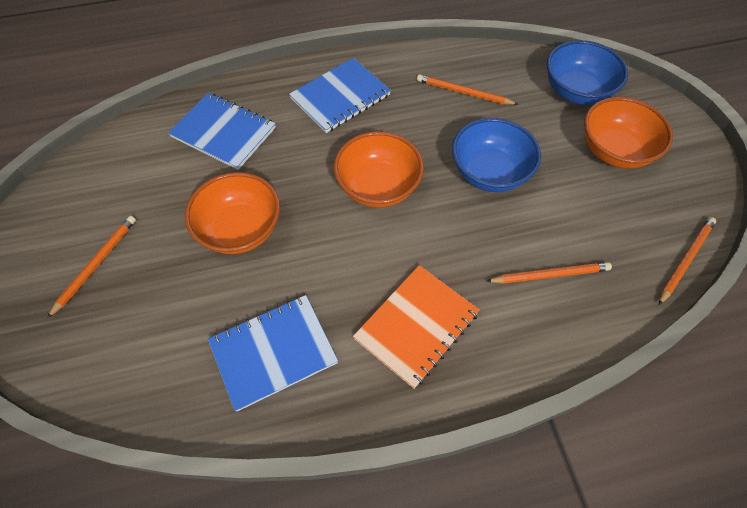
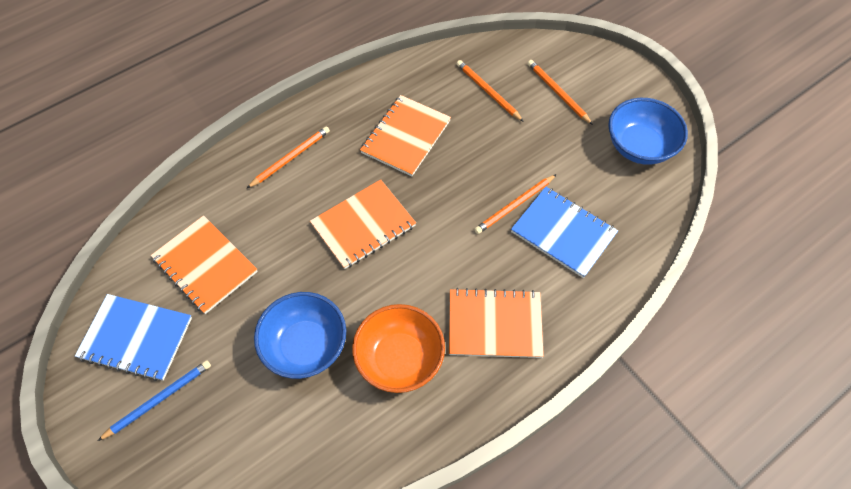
blue notebook: [168,92,276,170] [208,295,338,411] [289,58,391,133] = 3 -> [75,294,192,381] [511,187,618,278] = 2
blue pencil: none = 0 -> [98,360,211,441] = 1
orange bowl: [185,172,280,254] [334,131,424,208] [584,97,673,169] = 3 -> [352,304,445,393] = 1
orange notebook: [353,265,480,389] = 1 -> [151,215,258,314] [310,179,416,269] [360,95,451,177] [449,288,544,358] = 4

